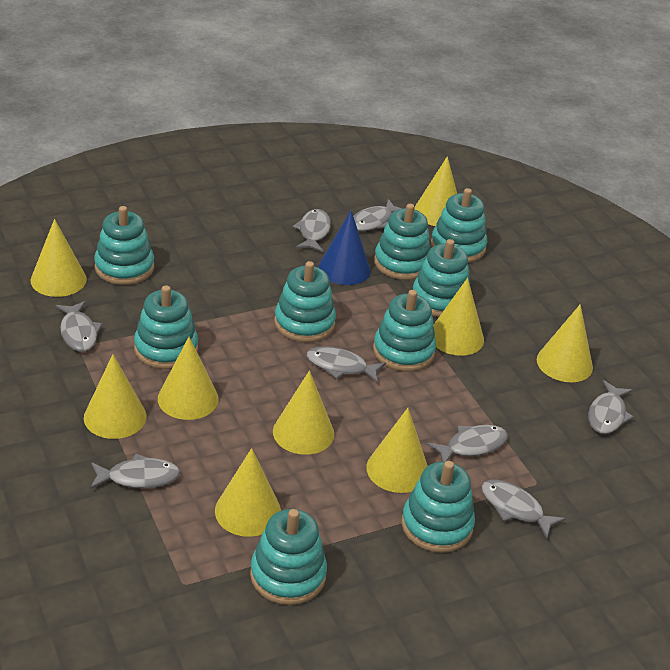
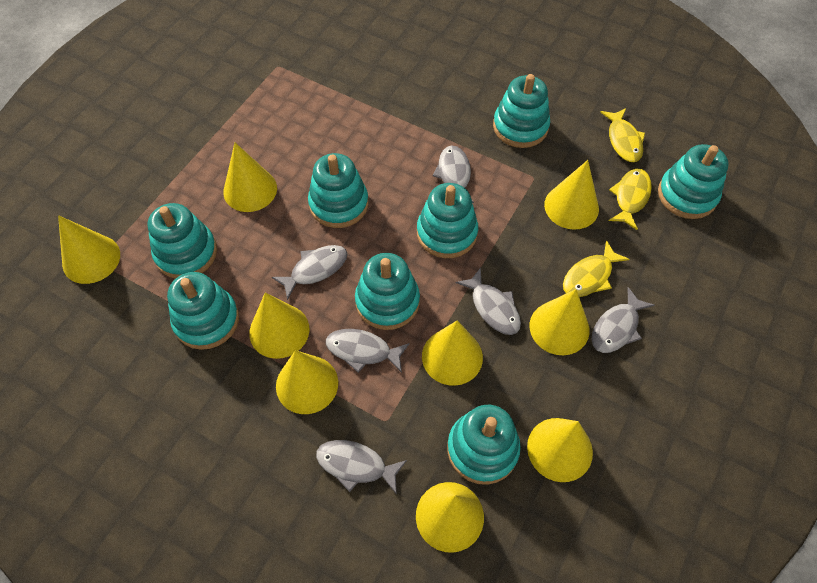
blue cone: [318,211,371,285] = 1 -> none = 0
grey fish: [56,301,102,352] [90,454,180,489] [293,209,331,252] [307,346,386,383] [353,199,403,231] [427,425,508,462] [481,479,566,538] [588,380,634,434] = 8 -> [272,245,347,300] [316,440,407,494] [326,329,410,373] [432,145,474,203] [456,268,521,335] [592,287,655,353] = 6
turquoise stacking toy: [94,206,154,285] [134,285,198,369] [250,509,327,605] [274,261,336,342] [373,290,436,372] [374,204,431,280] [401,461,475,553] [413,239,471,317] [431,188,487,263] = 9 -> [147,203,217,279] [167,272,239,350] [308,153,368,228] [355,253,420,330] [417,183,478,258] [447,405,521,485] [493,74,550,148] [658,144,729,219] = 8
yellow fish: none = 0 -> [563,240,630,297] [600,108,645,162] [609,169,652,230] = 3

